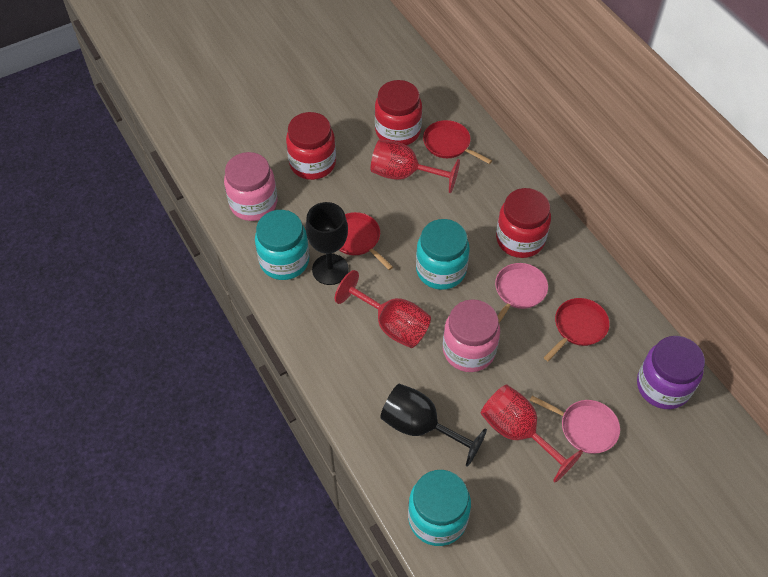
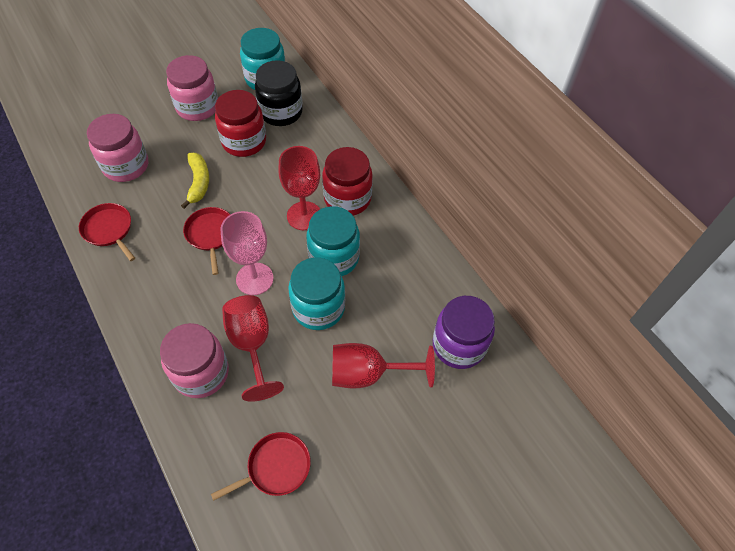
black goblet: [306,202,349,285] [380,384,487,467] = 2 -> none = 0
black jar: none = 0 -> [255,60,303,126] = 1
pink goblet: none = 0 -> [220,211,274,295] = 1
pink jar: [224,152,277,221] [443,299,500,372] = 2 -> [87,114,148,182] [160,323,229,398] [166,55,218,121] = 3
pink pan: [495,263,548,323] [530,395,620,454] = 2 -> none = 0
red jar: [286,112,336,180] [375,80,422,145] [496,188,551,258] = 3 -> [215,90,266,157] [322,147,373,216] = 2
yellow banana: none = 0 -> [181,153,209,209] = 1

